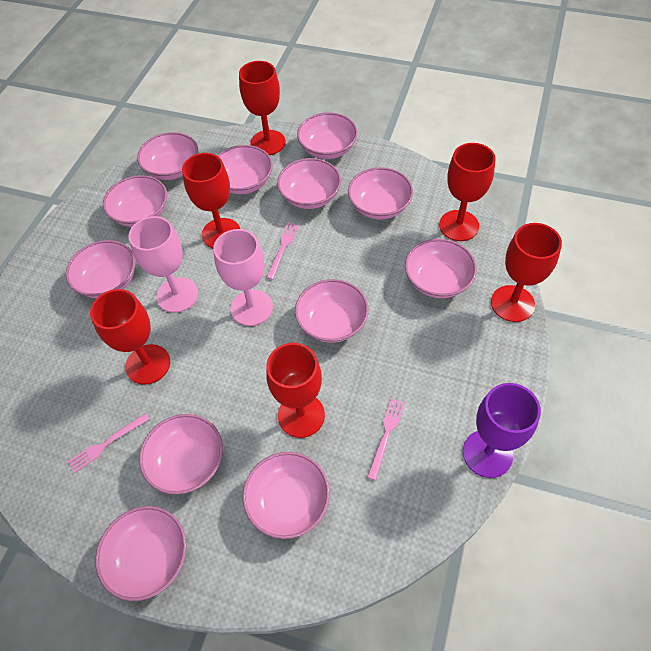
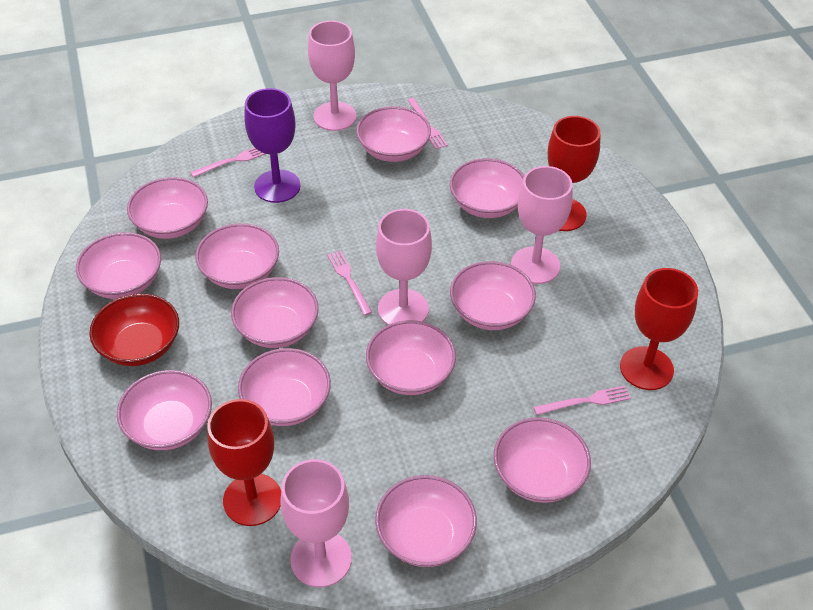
pink fork: [68,413,150,473] [266,223,299,280] [367,398,405,480] = 3 -> [190,148,265,178] [327,250,372,316] [407,98,448,149] [533,385,631,415] = 4
pink goblet: [128,216,198,313] [213,229,273,326] = 2 -> [280,459,352,587] [308,21,357,131] [376,209,432,325] [511,166,573,284] = 4
red bowl: none = 0 -> [89,293,179,366] = 1
red goblet: [90,289,170,385] [182,153,240,248] [239,61,286,155] [266,343,325,438] [439,143,496,241] [491,223,562,322] = 6 -> [208,399,281,526] [548,116,601,231] [620,268,698,390] = 3

